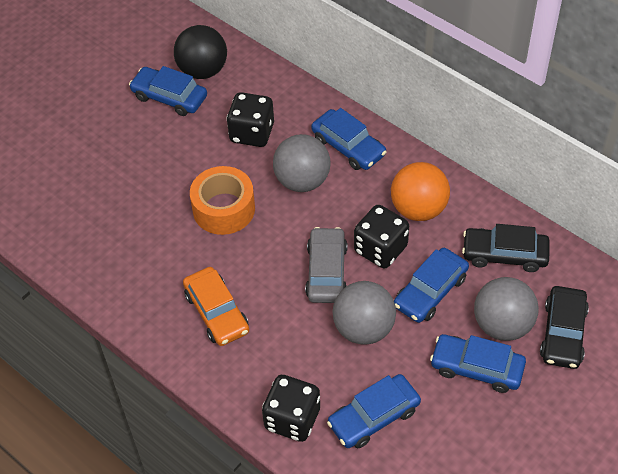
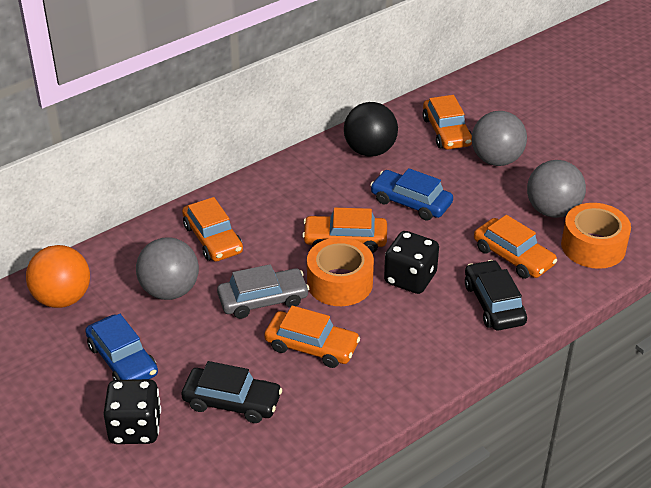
black dice: [227,92,274,147] [262,375,320,442] [354,205,409,268] = 3 -> [103,379,161,444] [384,231,439,294] = 2
blue car: [129,66,207,116] [311,108,386,170] [327,374,421,448] [394,248,469,323] [430,334,526,393] = 5 -> [85,314,158,380] [370,168,453,221] = 2
orange car: [183,267,249,346] = 1 -> [182,197,243,262] [264,305,360,368] [302,208,387,253] [423,95,472,149] [474,215,557,279] = 5
orange tape: [190,166,255,235] = 1 -> [307,237,374,306] [561,203,631,269] = 2

